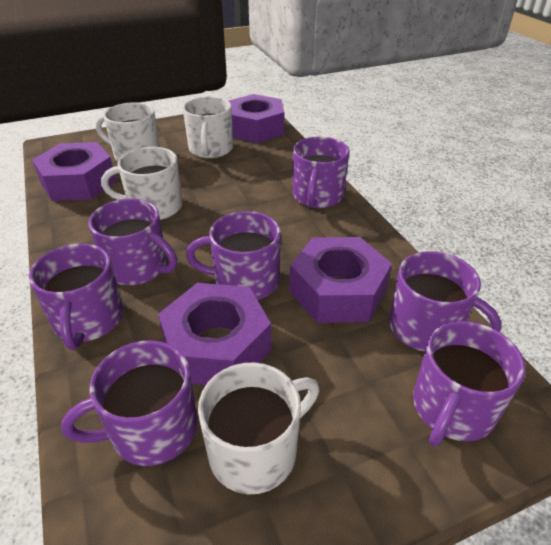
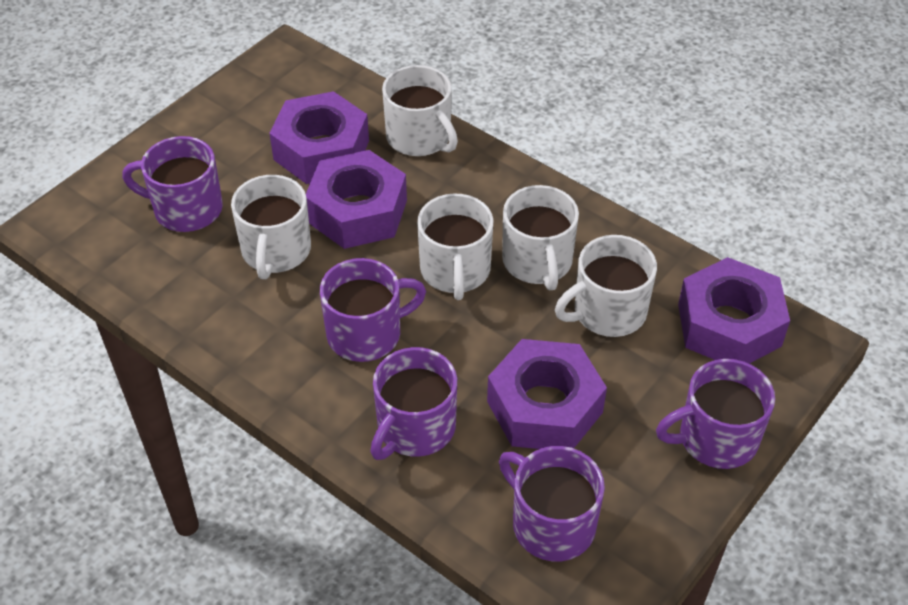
purple mug: [29,243,123,349] [61,340,198,466] [89,198,177,285] [186,211,281,300] [293,137,349,208] [389,251,501,351] [413,321,526,447] = 7 -> [122,136,223,232] [320,258,426,362] [370,347,457,460] [499,446,605,561] [656,359,775,469] = 5
white mug: [96,102,160,161] [101,147,183,220] [183,97,233,158] [198,362,319,494] = 4 -> [231,175,311,279] [382,65,458,156] [417,194,493,300] [502,185,579,290] [555,235,657,337] = 5

